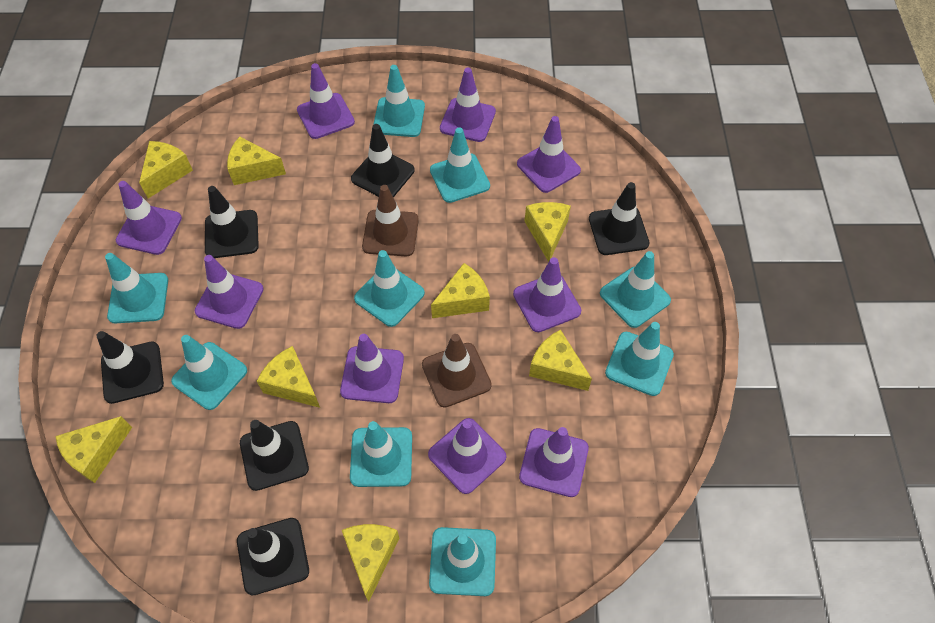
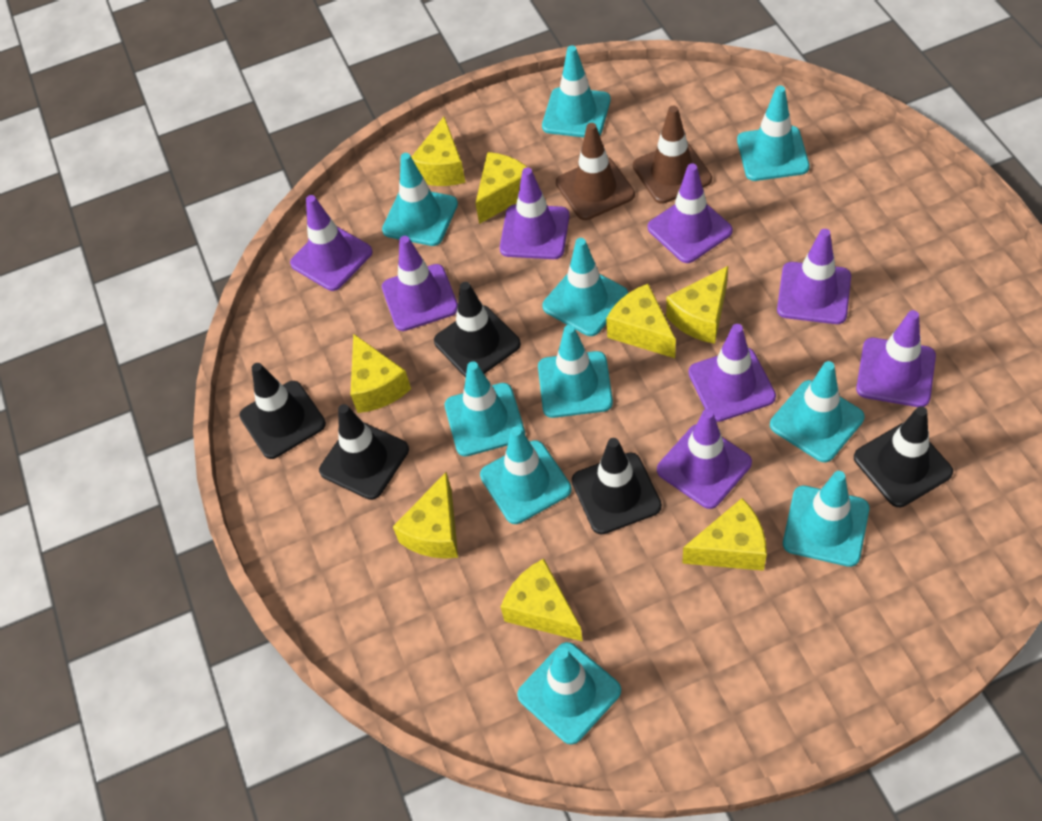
black traffic cone: [97,331,164,404] [205,186,259,258] [237,518,309,595] [240,420,309,491] [351,124,415,197] [589,182,650,255] = 6 -> [240,363,326,459] [319,404,409,500] [434,282,521,378] [572,438,662,535] [854,406,953,507] = 5
purple traffic cone: [116,181,182,255] [194,255,264,329] [297,63,355,139] [340,334,404,403] [428,418,506,494] [440,68,496,142] [513,257,581,332] [517,116,581,193] [519,427,589,497] = 9 -> [290,195,373,291] [382,236,458,331] [500,168,569,259] [648,164,733,263] [657,409,752,509] [688,324,776,422] [777,229,851,324] [856,310,936,407] = 8
turquoise traffic cone: [105,253,168,323] [171,335,247,410] [350,421,412,487] [354,250,425,327] [373,65,425,137] [429,527,496,596] [430,127,490,203] [600,251,671,328] [605,322,674,396] = 9 -> [382,153,458,246] [445,362,525,456] [480,426,571,524] [517,642,621,745] [538,325,613,418] [542,45,611,137] [542,238,628,336] [737,85,810,181] [770,361,865,462] [783,471,869,567] = 10

